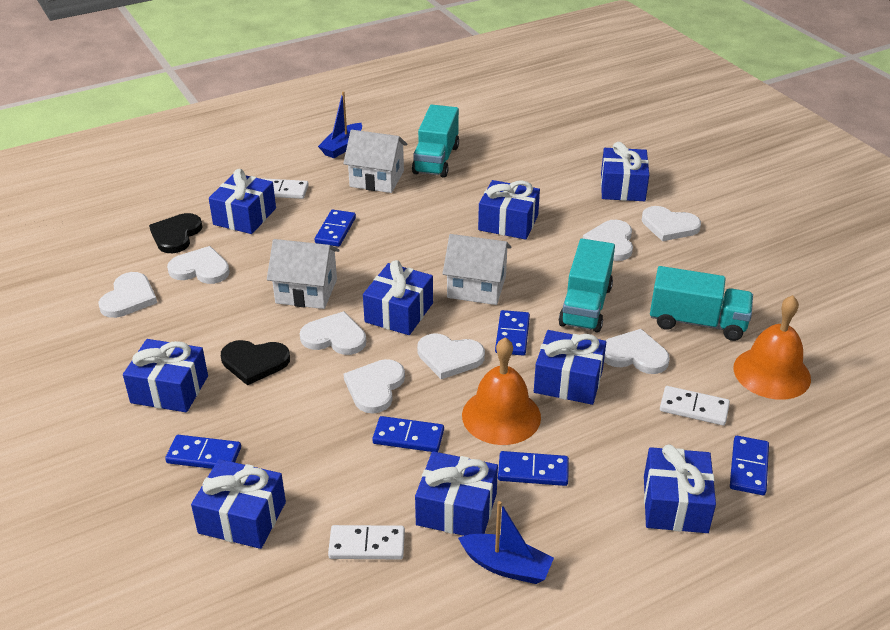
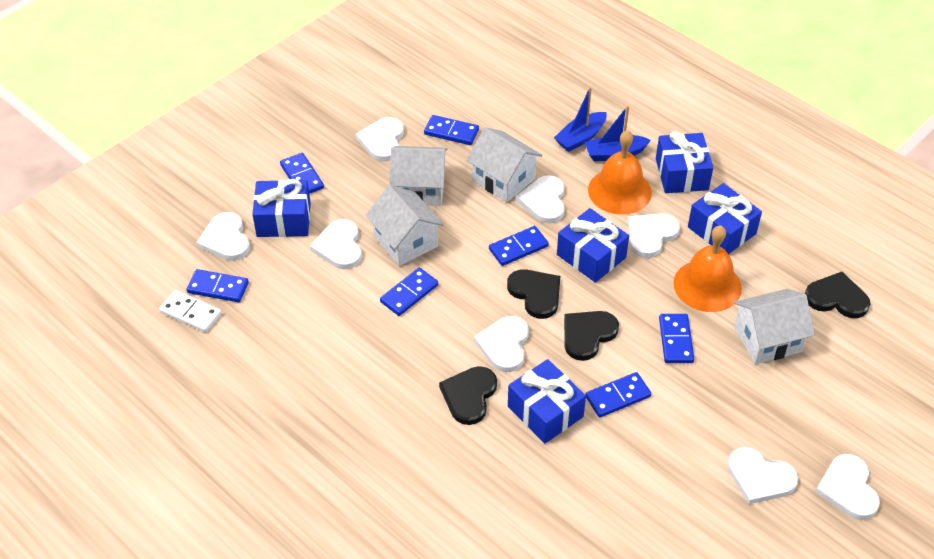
black heart: [149,213,202,253] [221,340,290,385] = 2 -> [439,366,497,425] [507,269,560,319] [564,311,619,361] [805,272,870,318] = 4
blue domino: [165,435,241,469] [315,210,356,247] [372,416,444,452] [495,310,530,356] [498,451,569,486] [730,436,769,495] = 6 -> [187,269,249,302] [280,153,324,194] [380,268,438,316] [424,115,479,145] [489,226,549,266] [585,372,651,418] [659,314,694,363] = 7
blue gift: [123,339,208,412] [191,459,286,549] [209,169,276,234] [363,260,433,335] [415,451,498,536] [478,180,540,240] [534,330,606,405] [601,142,649,201] [644,445,716,533] = 9 -> [252,179,311,237] [508,359,586,444] [557,208,629,283] [656,131,713,193] [688,183,762,254] = 5
turquoise truck: [412,105,459,178] [559,239,615,333] [650,266,753,341] = 3 -> none = 0
white domino: [260,178,309,199] [328,525,405,559] [660,386,730,426] = 3 -> [159,290,222,332] = 1
white house: [267,239,340,309] [343,130,407,193] [442,234,511,305] = 3 -> [366,185,444,266] [390,146,447,206] [466,127,542,202] [734,289,815,364] = 4

